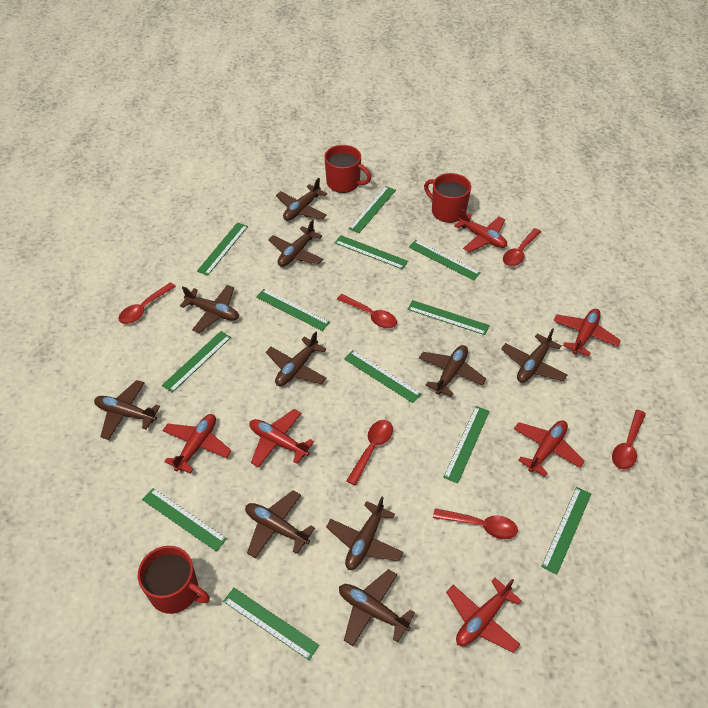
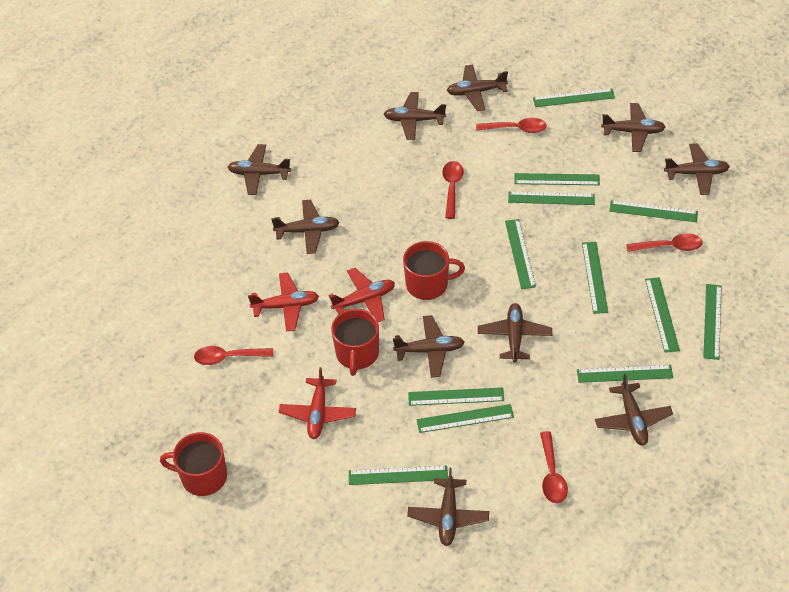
red plane: [162,414,231,474] [249,409,314,468] [446,578,522,653] [454,209,507,252] [514,420,585,477] [553,309,621,356] = 6 -> [248,272,319,332] [279,367,356,439] [328,268,395,322] = 3
red spoon: [118,282,176,324] [337,294,397,328] [346,420,393,486] [433,508,518,539] [503,228,541,266] [612,410,646,470] = 6 -> [194,346,273,365] [442,161,464,219] [476,118,547,133] [540,431,568,503] [626,233,703,252] = 5

